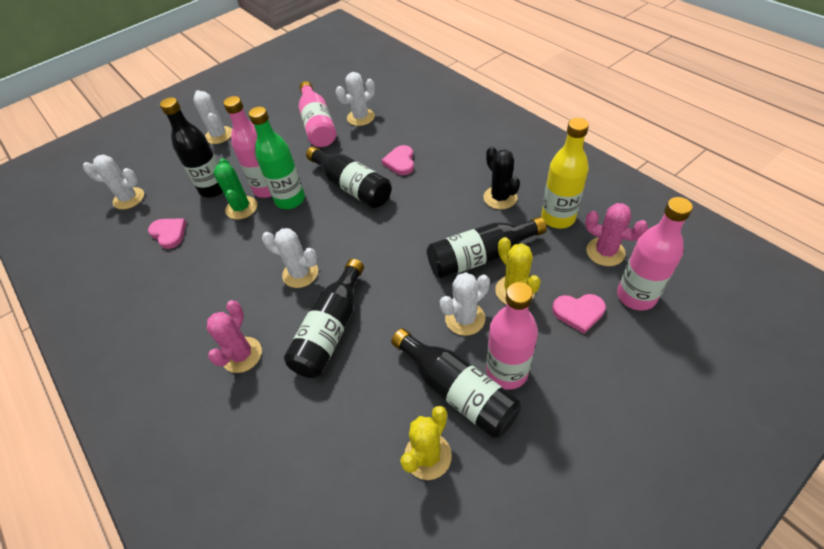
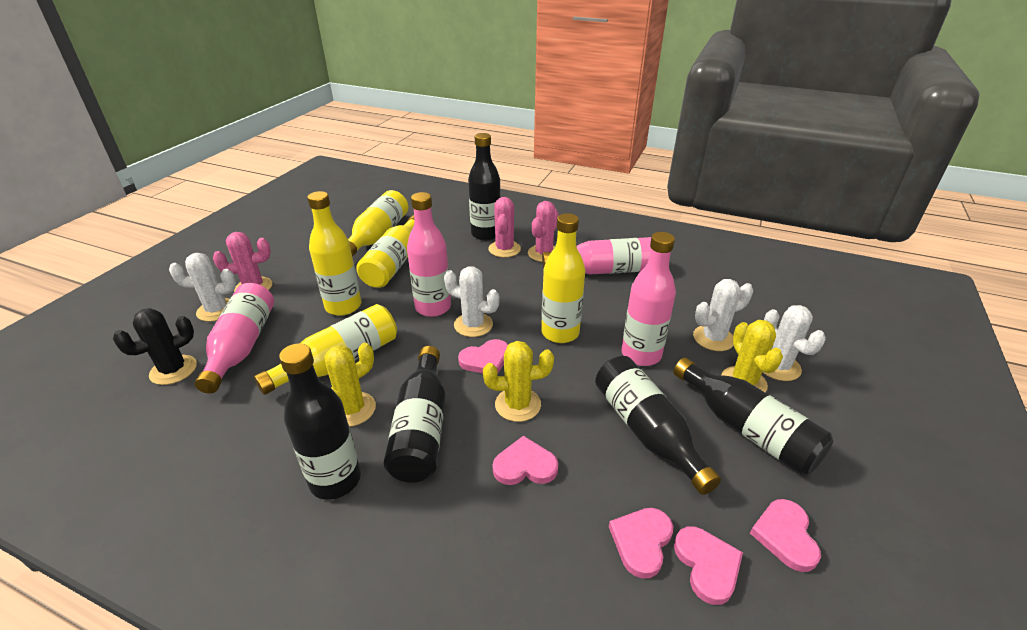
green bottle: [249,107,305,209] = 1 -> none = 0
green cactus: [214,158,257,220] = 1 -> none = 0
pink cactus: [207,300,262,373] [585,203,648,266] = 2 -> [213,232,272,292] [488,197,521,258] [528,201,558,262] = 3
pink heart: [148,218,187,249] [382,145,414,175] [552,294,606,334] = 3 -> [458,339,508,374] [493,436,558,485] [609,508,673,579] [674,526,743,605] [750,499,821,572] = 5
white cactus: [83,154,144,210] [193,90,232,144] [262,228,318,288] [336,72,375,126] [440,272,490,336] = 5 -> [169,253,236,322] [444,266,500,337] [693,279,753,351] [762,305,826,381] = 4
yellow bottle: [541,118,589,229] = 1 -> [254,304,397,395] [307,191,361,316] [348,190,408,257] [356,215,414,288] [541,213,585,343] = 5
yellow cactus: [400,406,452,480] [495,237,541,304] = 2 -> [321,343,376,427] [483,341,554,422] [721,320,783,392] = 3

